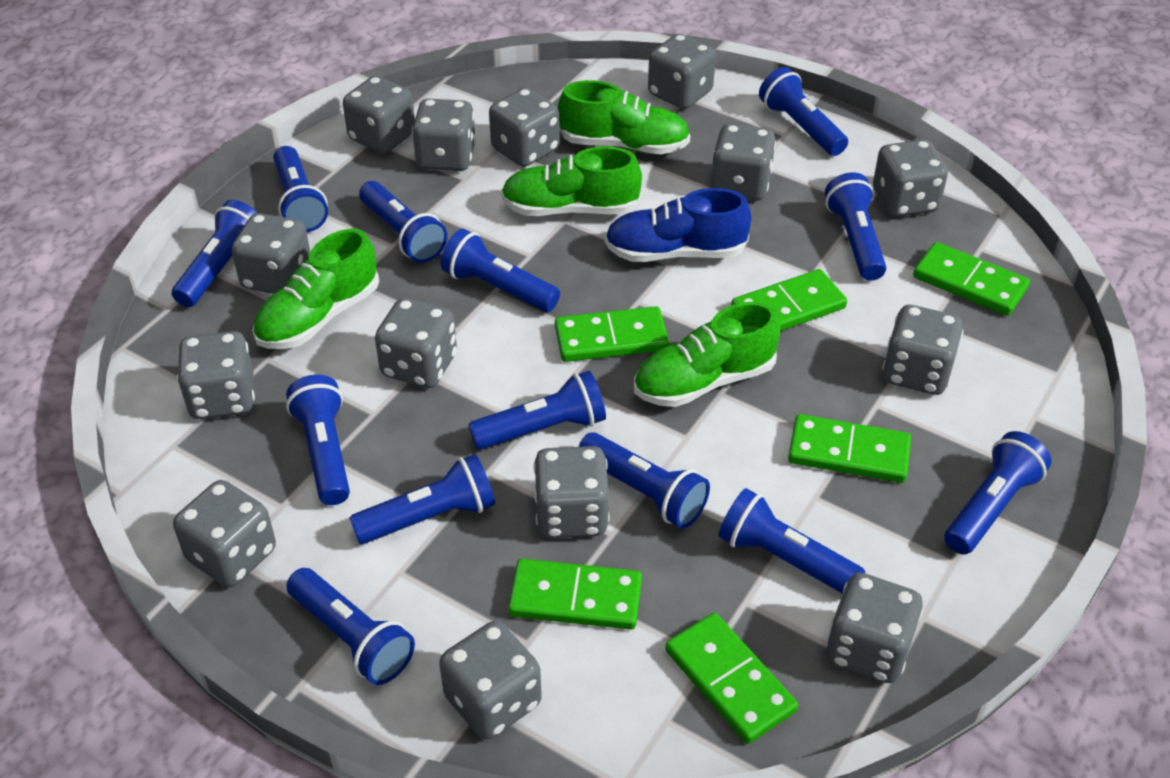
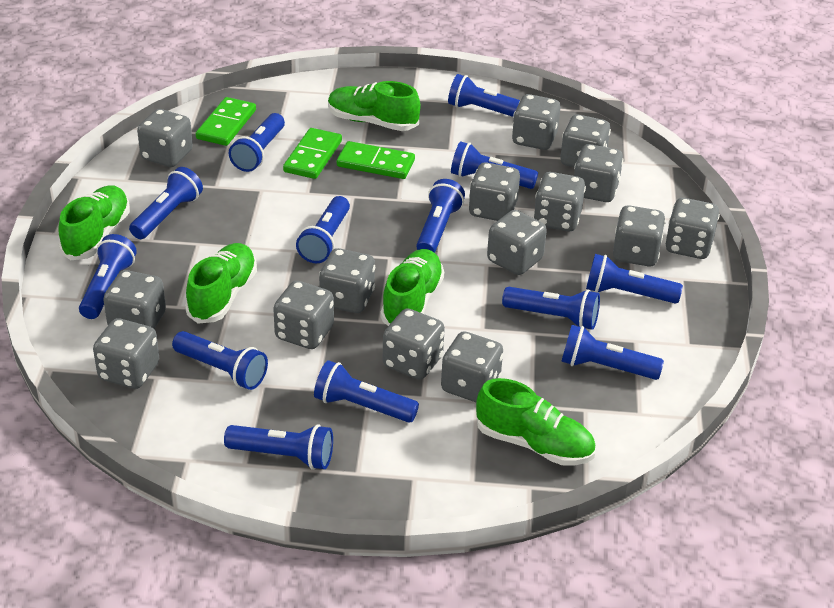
blue shoe: [605,188,751,262] = 1 -> none = 0
green domino: [508,558,642,630] [555,306,669,362] [665,613,798,744] [731,269,847,331] [788,414,911,483] [913,242,1030,316] = 6 -> [196,97,256,146] [283,128,342,179] [337,141,415,179] = 3
green shoe: [253,229,379,349] [501,146,642,216] [558,80,690,154] [634,302,780,407] = 4 -> [58,185,130,260] [185,243,257,324] [328,81,420,131] [380,249,444,326] [476,378,595,466] = 5
grey dice: [173,480,276,587] [177,331,255,419] [232,213,310,294] [343,76,415,154] [375,298,457,388] [412,99,476,171] [439,621,542,739] [489,88,560,167] [533,446,610,538] [648,34,716,109] [711,124,776,201] [826,573,923,683] [873,140,948,217] [882,305,964,395] = 14 -> [93,318,159,389] [103,270,166,329] [137,109,193,167] [273,281,334,349] [319,248,375,313] [383,308,445,380] [441,331,503,402] [468,162,520,221] [487,210,547,275] [512,94,561,150] [534,172,586,231] [561,115,611,167] [574,144,623,202] [613,205,666,266] [665,198,720,259] = 15

